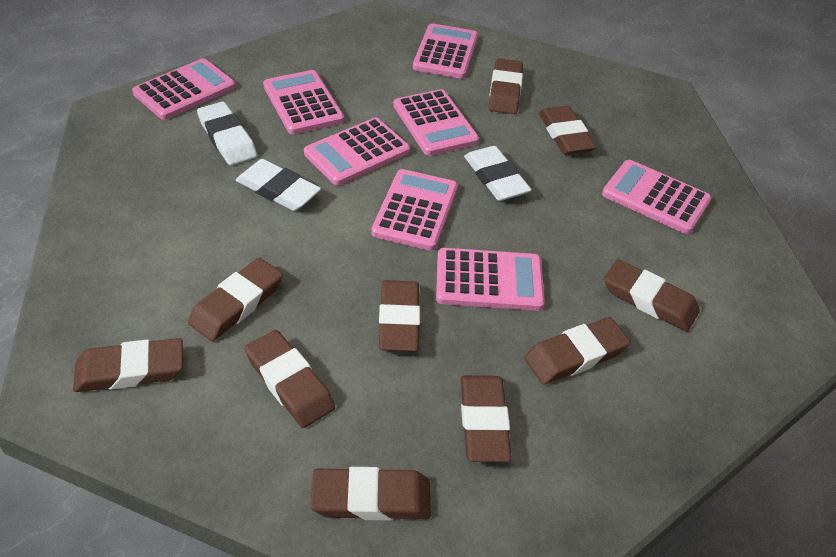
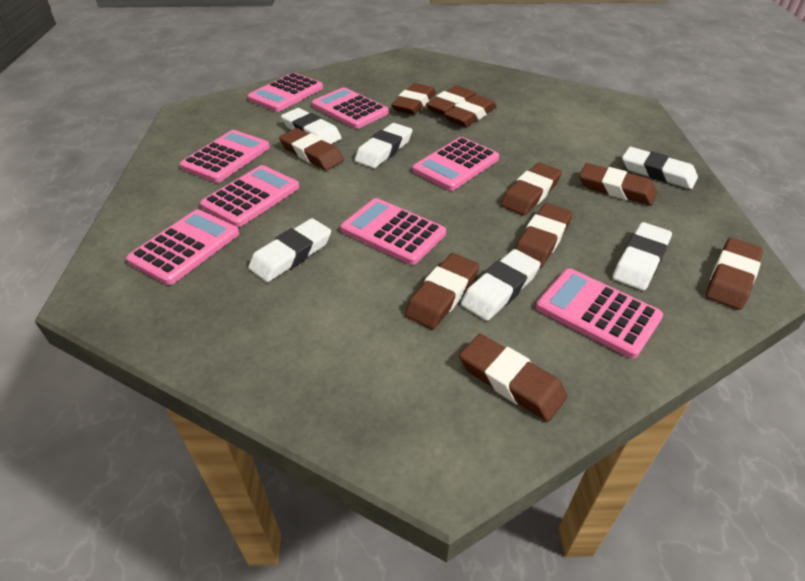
white eraser: [197,102,257,165] [236,159,321,211] [464,146,532,201] = 3 -> [248,218,331,282] [281,108,342,144] [355,123,412,168] [461,249,541,321] [613,222,672,290] [622,147,698,189] = 6

